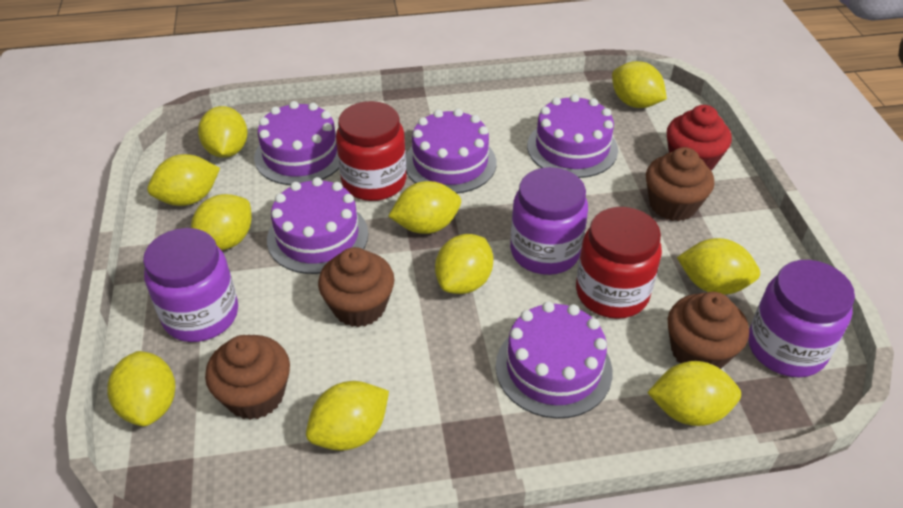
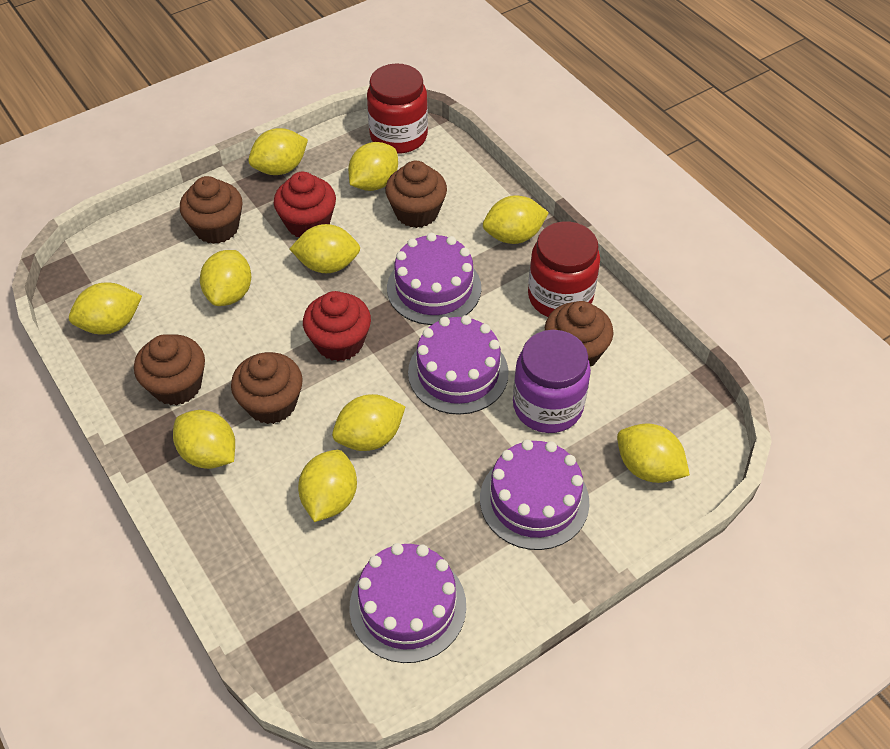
brown cupcake: [205,335,290,420] [318,247,394,327] [646,147,714,221] [668,292,749,369] = 4 -> [134,334,205,405] [180,176,242,244] [231,352,303,424] [385,161,447,228] [545,301,614,366] = 5
purple cake: [254,101,339,185] [267,177,368,274] [406,109,497,193] [496,301,612,419] [527,94,618,178] = 5 -> [350,543,466,663] [387,233,481,325] [408,315,509,415] [480,439,589,550] = 4
purple jar: [143,228,238,342] [510,167,588,275] [748,260,855,377] = 3 -> [513,330,591,433] = 1
red cupcake: [667,105,732,170] = 1 -> [274,172,336,237] [303,291,371,361] = 2

